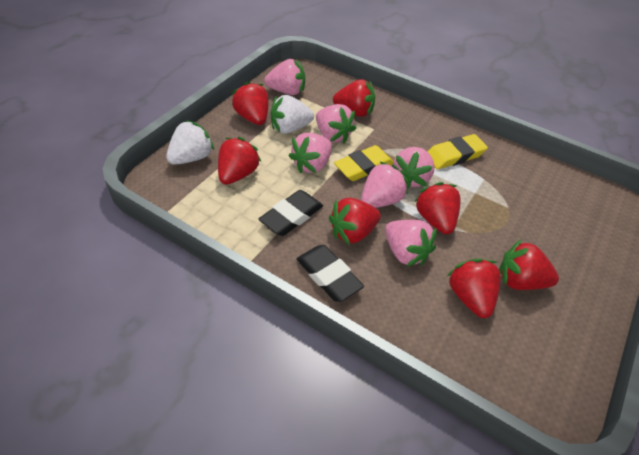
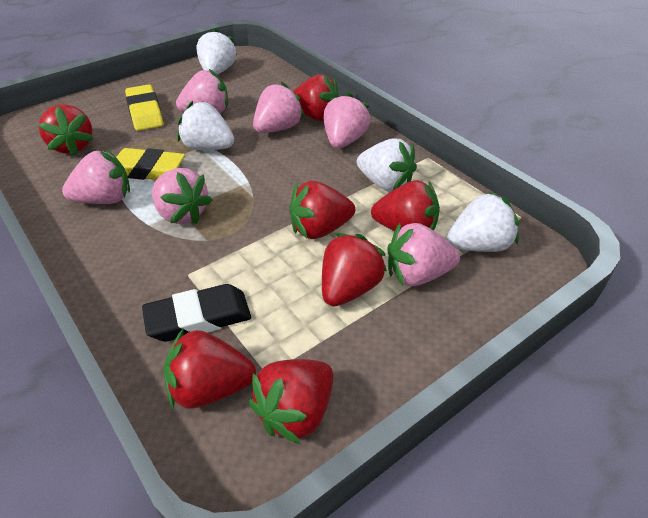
black eraser: [258,190,323,236] [297,245,364,302] = 2 -> [142,284,251,342] = 1
white strawberry: [166,120,214,165] [270,95,314,134] = 2 -> [177,101,234,150] [197,28,237,74] [357,138,417,192] [447,192,519,252] = 4

